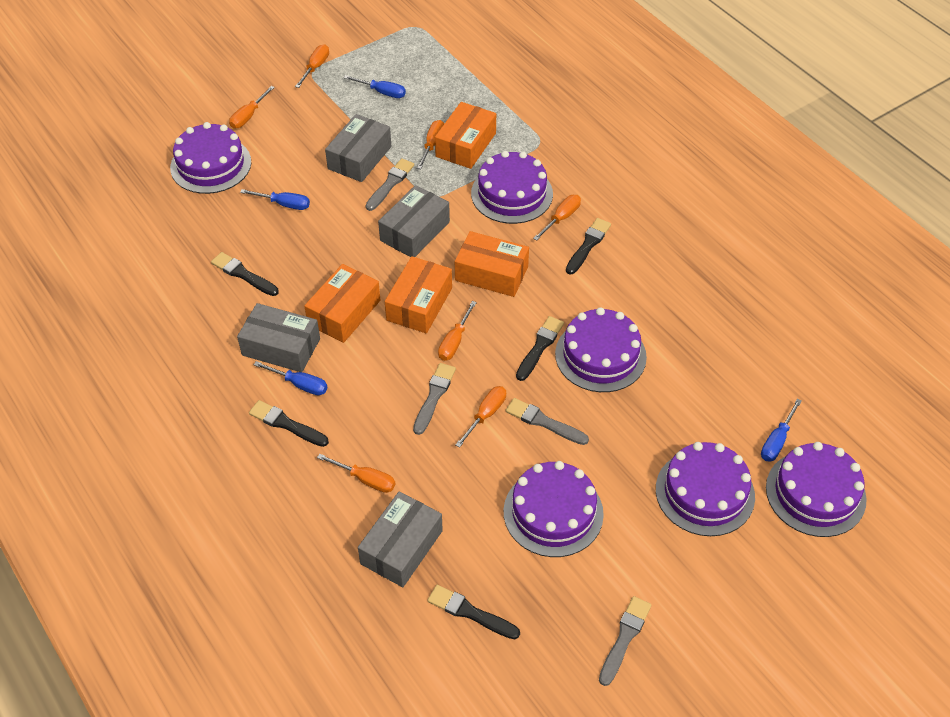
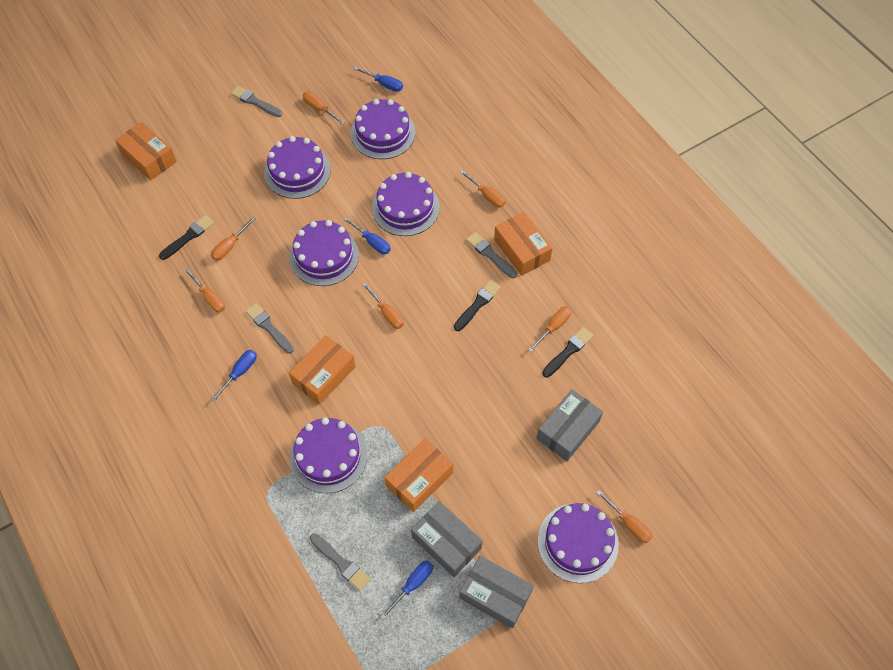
black brush: [211,252,279,296] [249,400,329,447] [427,585,520,639] [516,316,564,381] [566,218,611,274] = 5 -> [159,215,214,260] [454,280,501,331] [542,327,593,378] = 3
grey box: [237,303,320,372] [325,114,391,182] [358,491,443,587] [378,185,450,257] = 4 -> [411,501,483,577] [459,556,534,628] [536,389,603,461] = 3

